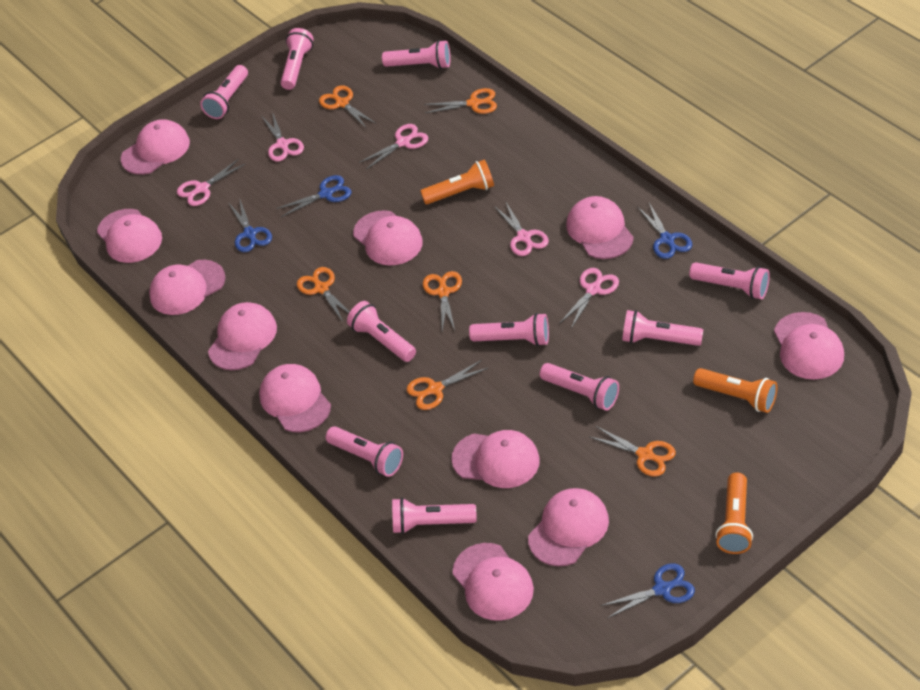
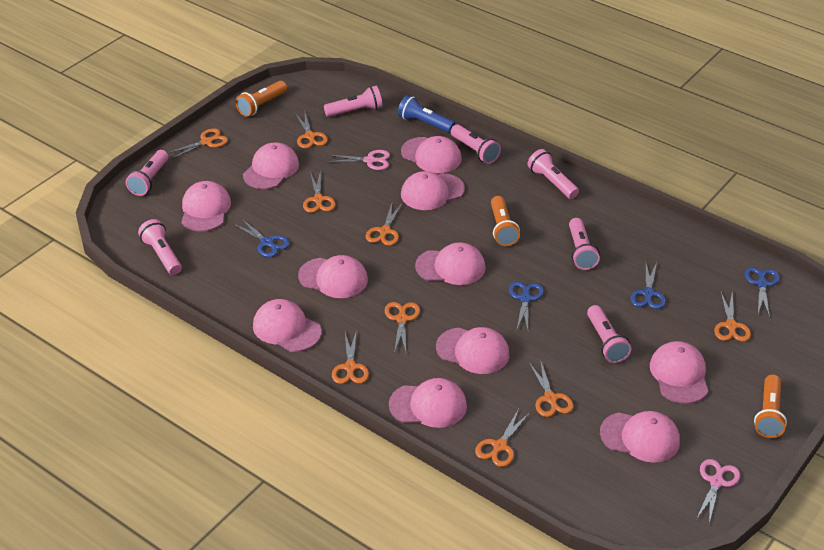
blue flashlight: none = 0 -> [398,95,455,133] = 1
orange scissors: [297,267,350,322] [319,85,375,129] [406,360,488,410] [423,271,462,331] [424,88,497,114] [590,426,676,477] = 6 -> [168,128,228,159] [295,113,328,148] [303,170,336,213] [332,330,369,384] [366,202,403,246] [385,302,420,353] [475,409,530,467] [529,359,574,417] [714,292,751,342] = 9
pink flashlight: [200,65,248,119] [280,28,314,90] [326,426,403,477] [347,301,416,362] [382,40,450,69] [392,498,477,534] [469,313,549,346] [540,363,619,411] [622,310,703,346] [689,262,770,299] = 10 -> [126,150,168,196] [138,219,182,275] [324,86,383,117] [451,124,501,164] [527,149,579,199] [569,218,600,270] [587,305,631,363] = 7
pink scissors: [177,159,245,206] [262,112,304,162] [359,124,428,169] [494,201,549,256] [559,268,619,328] = 5 -> [328,150,390,170] [697,459,740,523] = 2

